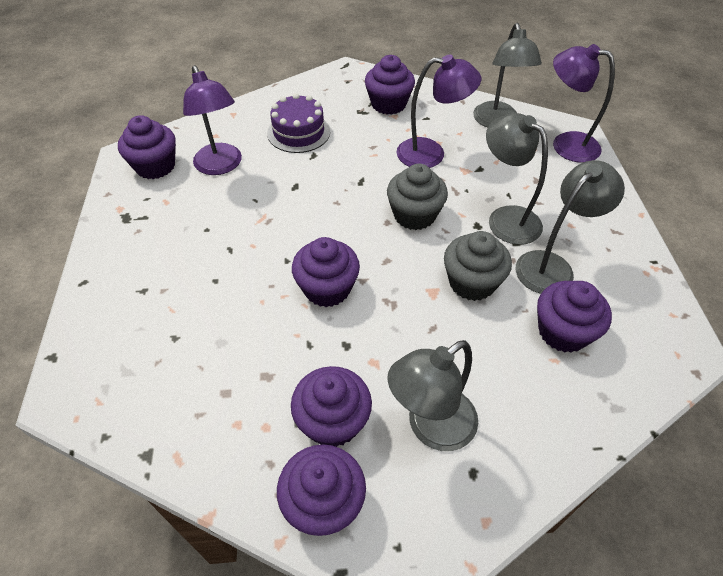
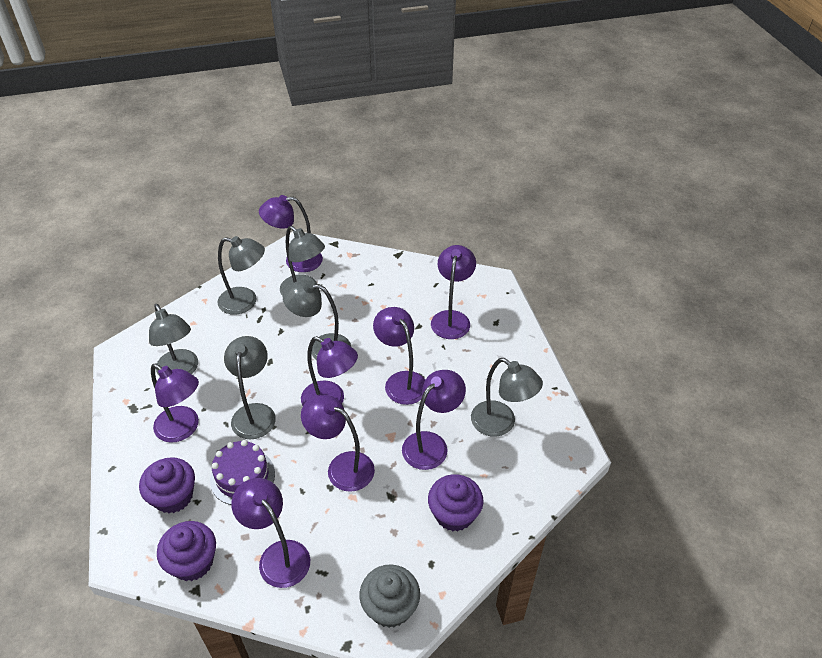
grey cupcake: [387,164,448,230] [444,231,512,301] = 2 -> [359,564,420,628] = 1
grey lamp: [387,340,478,451] [473,23,542,128] [486,113,548,245] [516,160,625,294] = 4 -> [149,304,198,377] [218,236,265,315] [224,336,276,439] [280,226,325,296] [283,280,351,360] [471,358,543,437] = 6
purple cupcake: [118,115,176,179] [277,444,366,536] [291,366,372,447] [292,237,360,307] [365,55,415,115] [537,281,612,353] = 6 -> [139,457,195,513] [157,521,216,581] [428,474,484,531] = 3
purple lamp: [183,65,242,175] [397,55,481,168] [553,44,615,163] = 3 -> [151,363,199,443] [231,478,310,588] [259,195,323,272] [301,336,358,406] [301,395,375,492] [373,307,425,405] [402,370,466,470] [431,245,476,339] = 8

